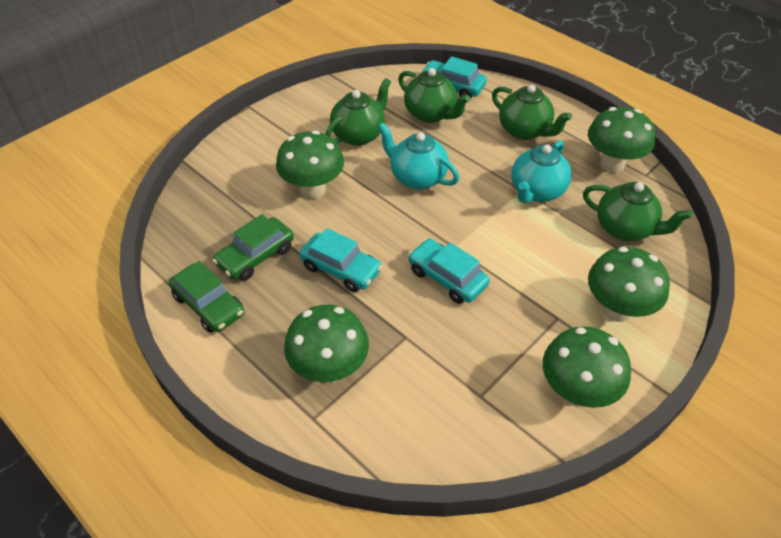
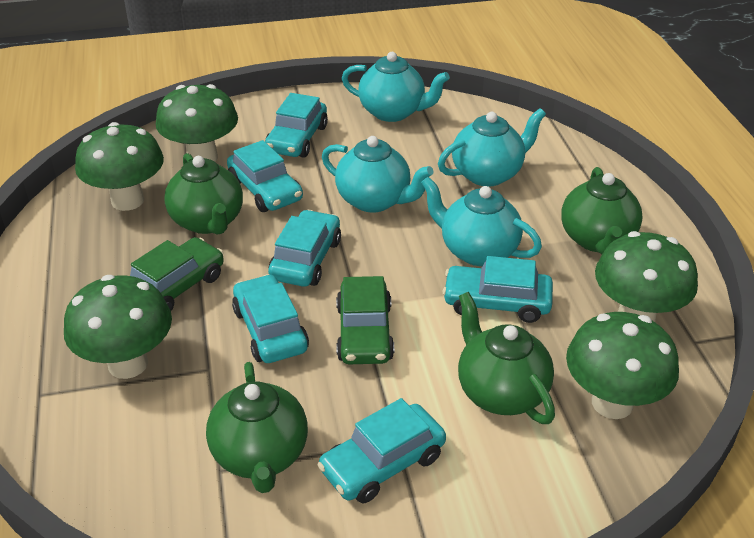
turquoise car: [300,228,383,292] [408,239,490,304] [420,56,487,99] = 3 -> [227,140,303,212] [232,274,309,363] [265,93,328,157] [268,210,341,287] [317,398,446,504] [443,256,553,323] = 6
turquoise teapot: [377,122,459,190] [511,140,572,203] = 2 -> [322,136,433,212] [342,52,450,122] [421,177,542,266] [438,108,546,187] = 4

